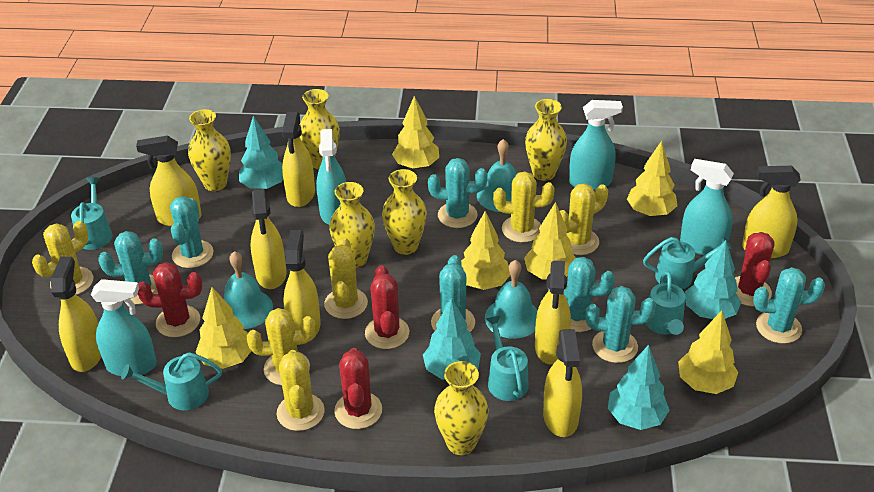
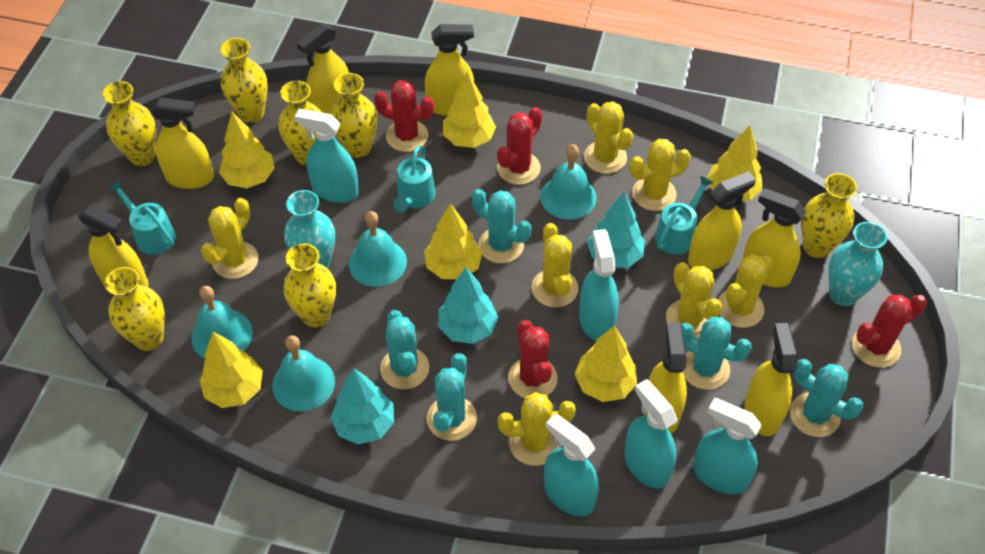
turquoise bell: [224,251,273,329] [477,139,517,212] [485,260,538,339] = 3 -> [191,286,253,359] [272,335,335,411] [349,211,407,287] [540,144,597,220] = 4
turquoise cactus: [98,231,163,304] [170,196,214,268] [428,158,487,228] [431,255,475,332] [548,257,615,332] [585,286,656,363] [753,267,825,344] = 7 -> [380,310,429,389] [427,353,477,441] [472,189,532,263] [681,317,752,390] [790,359,864,437] = 5
turquoise spray bottle: [91,279,157,376] [316,129,346,225] [569,100,623,190] [680,159,734,255] = 4 -> [294,109,359,203] [544,414,599,517] [579,229,619,341] [624,379,677,489] [693,398,762,495] = 5
turquoise tree: [239,116,283,190] [423,298,481,380] [608,345,670,430] [685,240,741,319] = 4 -> [330,368,394,445] [438,267,498,344] [587,192,645,268] = 3
turquoise vase: none = 0 -> [284,190,335,269] [829,222,887,306] = 2
turquoise watering can: [71,177,113,250] [121,352,222,411] [486,315,528,401] [643,237,732,289] [645,271,686,335] = 5 -> [108,180,176,255] [393,146,436,212] [655,175,714,255] = 3
yellow cactus: [32,221,93,295] [247,308,315,385] [277,350,325,431] [324,237,368,319] [493,172,555,243] [560,183,608,255] = 6 -> [201,198,258,279] [498,392,576,466] [532,223,578,308] [584,101,633,174] [629,139,691,211] [666,262,722,338] [718,255,774,328] = 7
yellow vase: [188,109,231,191] [300,89,340,170] [329,182,375,268] [382,169,427,255] [434,361,488,455] [525,99,567,181] = 6 -> [102,81,156,166] [105,267,165,351] [220,38,268,123] [278,81,321,166] [283,243,336,328] [331,73,377,158] [802,173,857,258] = 7

